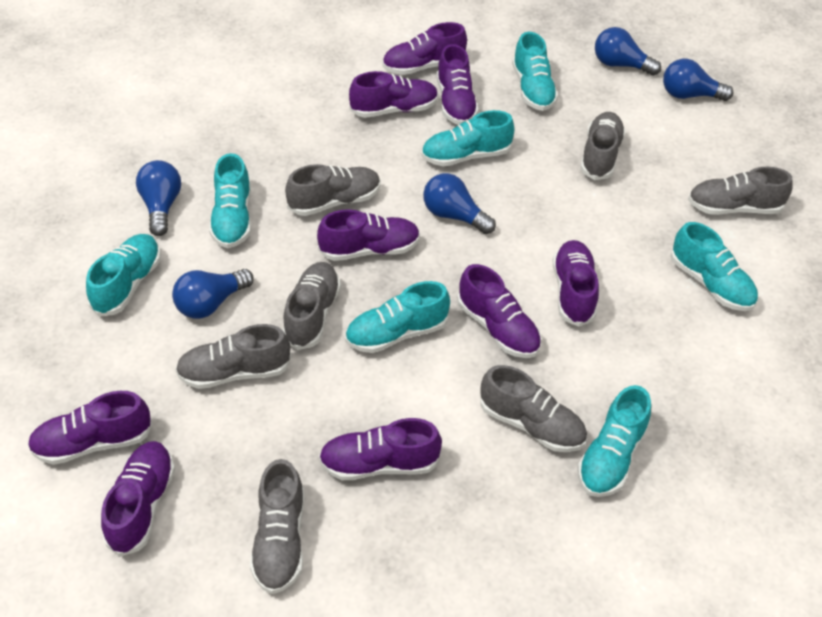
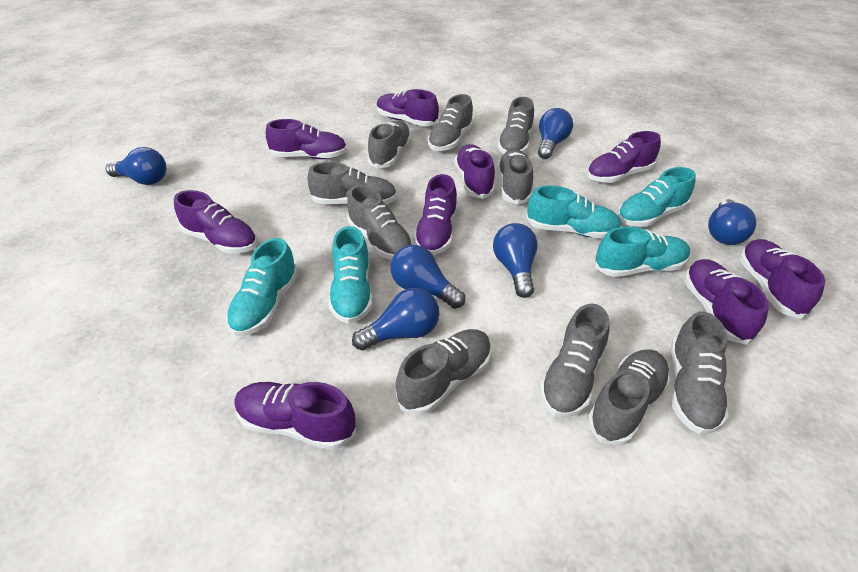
blue light bulb: [136,160,181,236] [172,269,254,319] [423,173,496,234] [595,27,661,76] [663,59,734,101] = 5 -> [106,147,166,185] [352,288,439,351] [391,245,465,309] [493,223,538,298] [538,108,573,159] [708,199,756,245] = 6
grey shoe: [175,324,291,389] [250,459,304,594] [283,262,341,350] [285,164,380,216] [481,365,587,452] [580,112,626,180] [688,167,793,215] = 7 -> [307,162,397,205] [347,185,413,260] [367,121,412,168] [396,329,491,415] [428,94,474,151] [497,97,534,154] [497,149,533,204] [540,304,609,418] [587,349,670,445] [671,312,729,435] = 10
turquoise shoe: [86,234,161,316] [209,153,251,248] [345,281,450,353] [421,110,515,167] [512,32,558,111] [577,385,651,497] [671,222,758,311] = 7 -> [226,238,298,336] [329,226,373,324] [526,185,622,239] [595,226,690,277] [618,167,696,227] = 5

